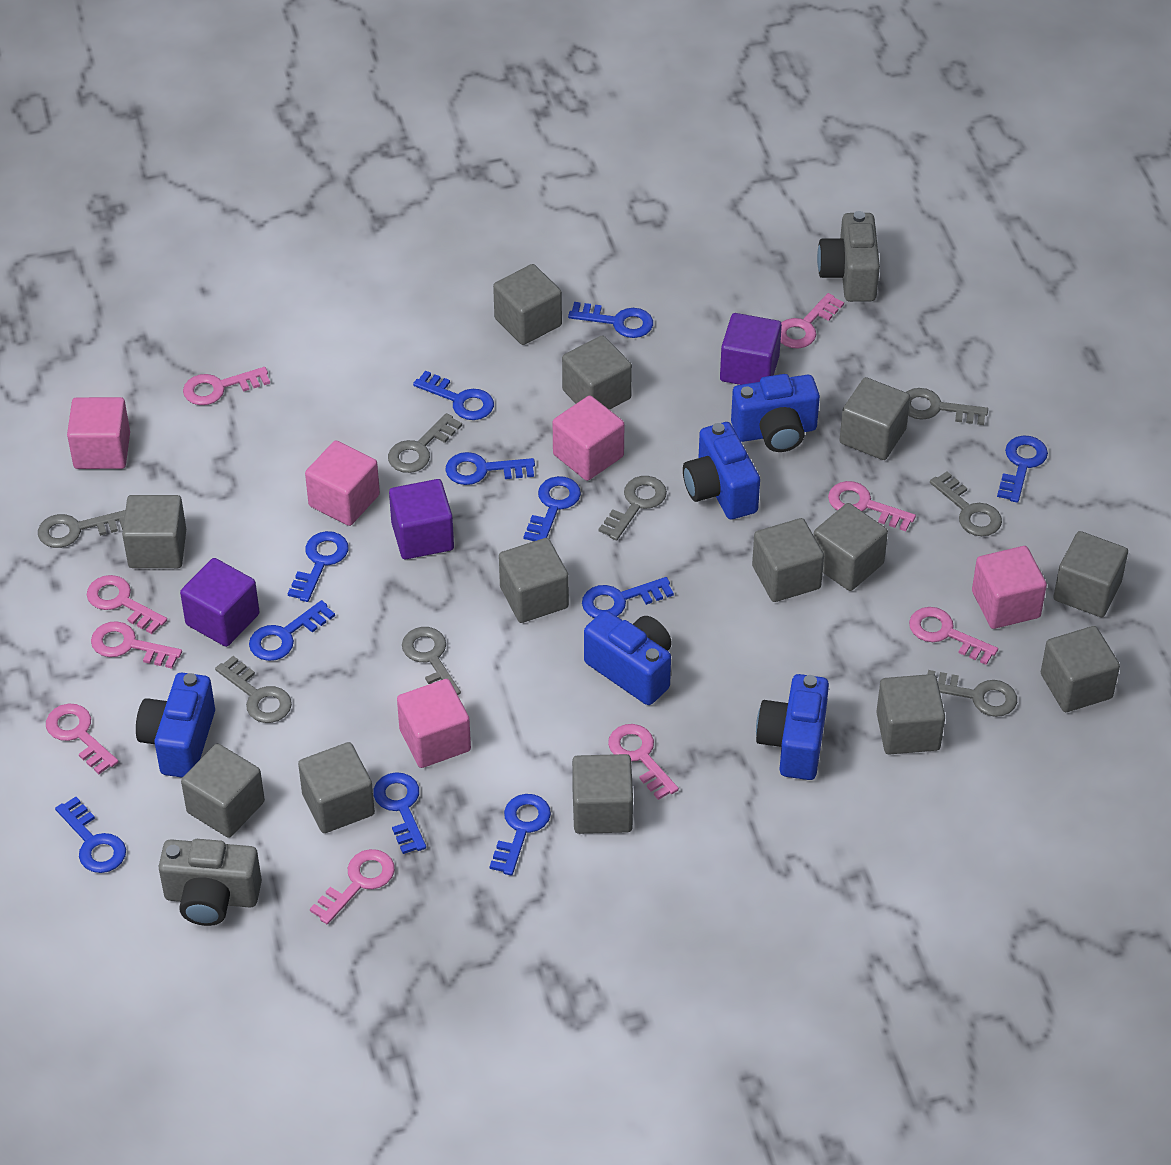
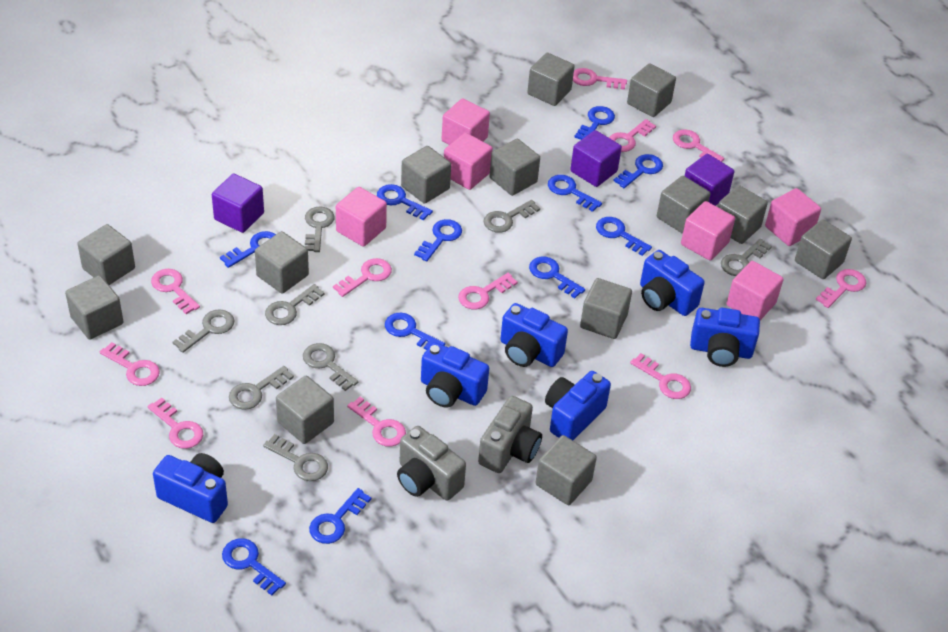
blue camera: [136,673,215,778] [584,610,672,705] [683,422,760,520] [731,374,820,452] [756,674,829,780] = 5 -> [153,453,228,523] [421,342,489,408] [500,303,568,367] [545,371,611,440] [640,250,705,316] [690,308,760,367] = 6
pink cube: [67,397,130,469] [305,440,380,526] [397,679,471,768] [553,395,624,481] [972,546,1047,629] = 5 -> [336,187,387,247] [442,98,490,145] [444,133,493,190] [681,201,735,261] [727,261,784,320] [765,188,821,246] = 6
pink key: [46,704,118,774] [87,575,167,634] [91,621,182,669] [183,367,270,405] [310,849,395,924] [608,724,679,800] [780,293,844,348] [828,481,916,531] [909,607,998,665] = 9 -> [100,342,160,386] [148,398,203,449] [151,269,200,314] [333,258,392,297] [347,397,406,447] [458,273,518,309] [573,68,627,90] [609,119,656,152] [630,353,691,399] [673,129,724,162] [816,269,866,308] = 11

